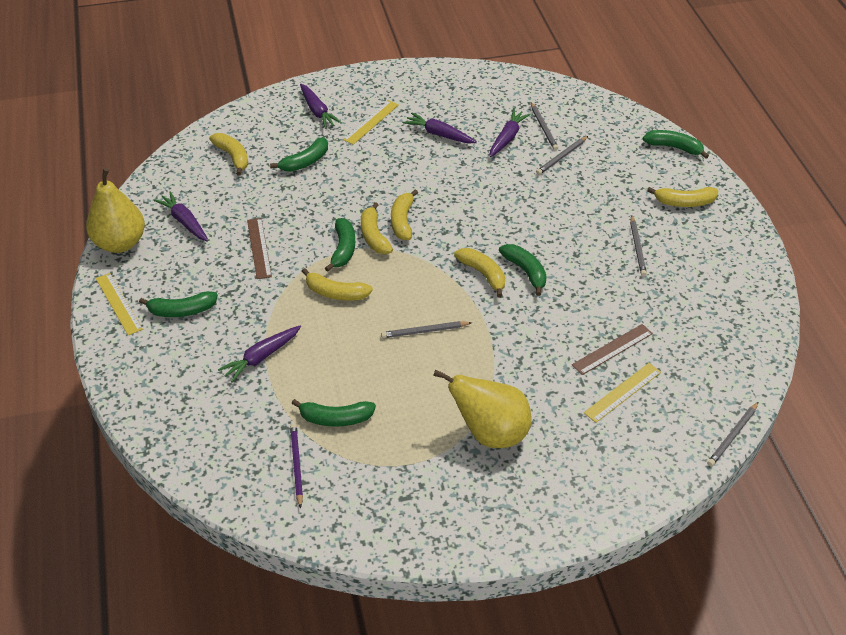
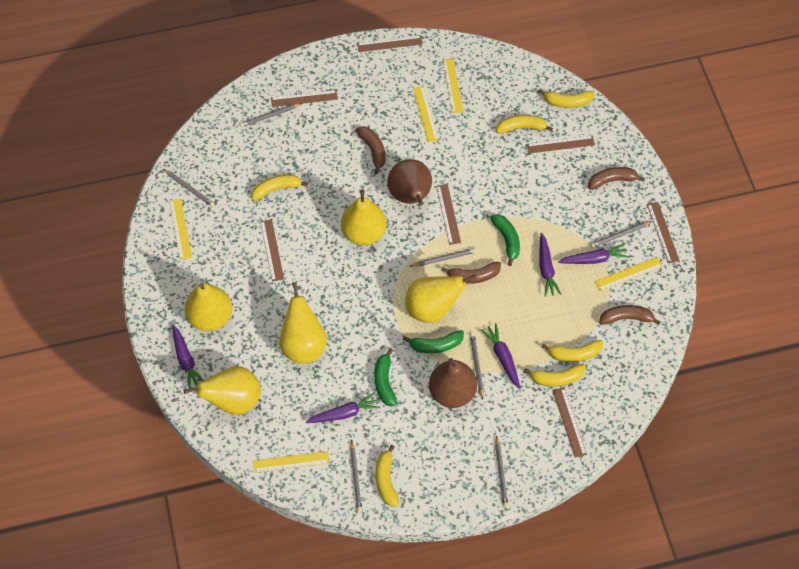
brown banana: none = 0 -> [356,126,385,174] [442,262,501,284] [588,167,645,190] [599,305,661,325] = 4
brown pear: none = 0 -> [387,159,432,205] [429,358,477,408] = 2
brown ruler: [247,218,272,279] [572,324,653,375] = 2 -> [260,219,284,282] [271,90,338,107] [357,35,423,52] [436,184,461,245] [527,135,595,154] [552,388,587,458] [647,202,680,263] = 7
green banana: [139,291,218,317] [270,137,328,172] [291,399,376,427] [325,218,355,272] [499,244,547,296] [643,130,709,159] = 6 -> [374,348,397,406] [403,330,464,353] [490,214,520,266] = 3
grey pencil: [381,321,472,338] [531,102,558,150] [536,136,588,175] [630,215,647,276] [707,402,758,466] = 5 -> [163,169,215,207] [240,103,302,127] [350,439,362,512] [409,248,477,267] [470,333,484,400] [495,435,508,507] [590,221,652,248] = 7
purple pencil: [290,423,303,509] = 1 -> none = 0
yellow pear: [86,168,145,253] [433,370,532,448] = 2 -> [183,366,261,415] [185,283,232,331] [279,282,327,363] [341,189,386,246] [405,274,477,323] = 5
yellow ruler: [96,273,143,336] [343,100,399,145] [584,363,661,423] = 3 -> [169,199,192,260] [253,451,329,473] [413,86,439,142] [443,58,463,113] [594,257,663,291] = 5

